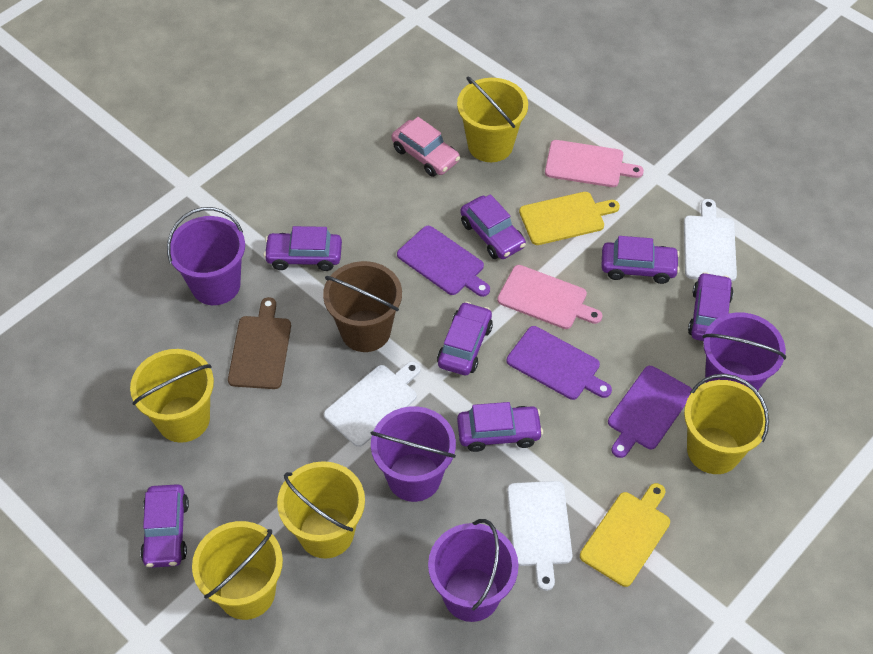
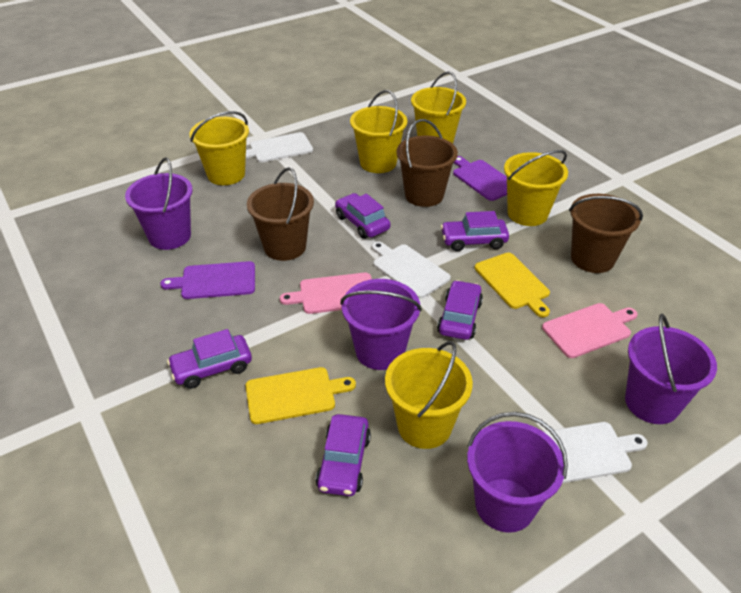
brown bucket: [323,261,402,352] = 1 -> [247,167,314,261] [397,119,458,207] [569,194,643,273] = 3
brown cutting board: [228,297,291,389] = 1 -> none = 0
pink car: [391,117,460,177] = 1 -> none = 0
purple car: [140,484,189,568] [264,226,342,271] [437,302,493,375] [457,402,543,452] [460,194,526,259] [601,236,680,284] [688,272,734,341] = 7 -> [167,329,252,389] [316,414,371,496] [335,193,390,239] [437,280,483,340] [441,211,509,251] = 5
purple cutting board: [397,226,490,297] [507,326,612,400] [608,366,692,458] = 3 -> [160,261,255,299] [453,156,507,201] = 2

